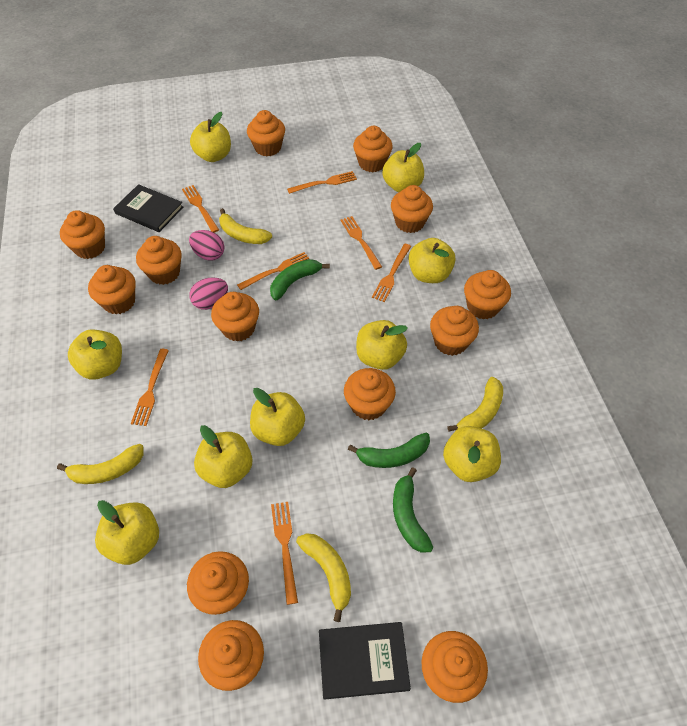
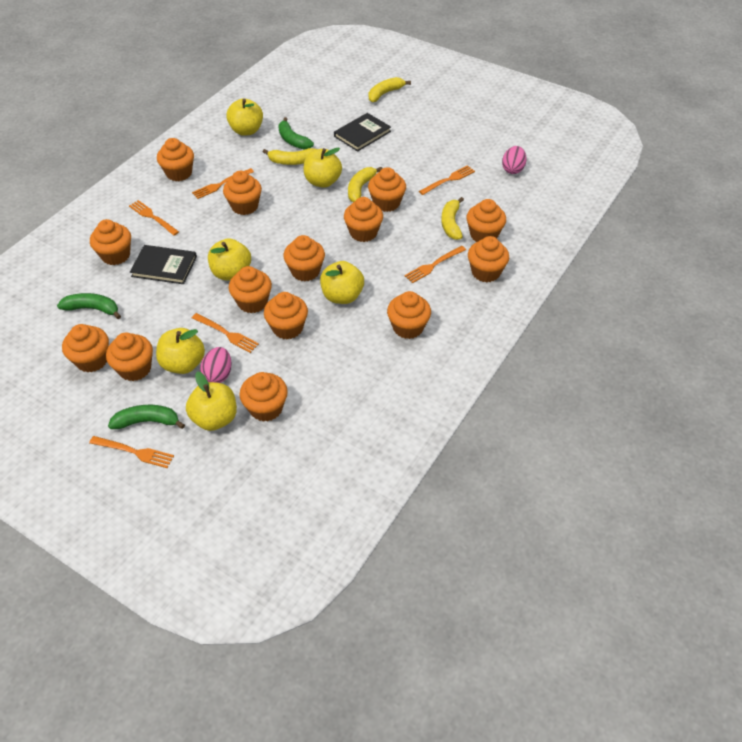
orange cupcake: [60,210,105,259] [88,265,136,314] [136,236,182,285] [187,551,249,615] [198,620,264,691] [211,292,259,342] [247,110,285,156] [344,368,396,420] [353,126,393,172] [391,185,433,233] [421,631,488,703] [430,306,479,356] [464,270,511,320] = 13 -> [62,324,109,372] [90,219,131,265] [106,333,153,381] [157,138,194,181] [223,171,262,215] [229,266,272,313] [239,372,288,422] [264,292,308,339] [283,235,325,281] [344,197,383,242] [368,167,406,212] [387,291,431,339] [466,199,506,242] [468,236,509,282] = 14
orange fork: [131,349,169,426] [182,185,219,233] [237,252,309,290] [271,502,298,605] [287,171,357,194] [340,216,382,270] [372,244,411,302] = 7 -> [89,436,174,468] [129,200,179,235] [192,168,254,199] [192,313,259,353] [405,246,466,283] [419,165,475,195] = 6
yellow apple: [68,330,122,379] [95,500,159,565] [190,112,231,162] [194,425,253,488] [250,388,305,446] [356,320,408,370] [382,143,424,192] [408,238,456,283] [443,426,501,482] = 9 -> [156,328,205,374] [186,372,237,431] [208,238,251,281] [226,99,263,136] [304,148,342,188] [320,261,364,304] = 6

